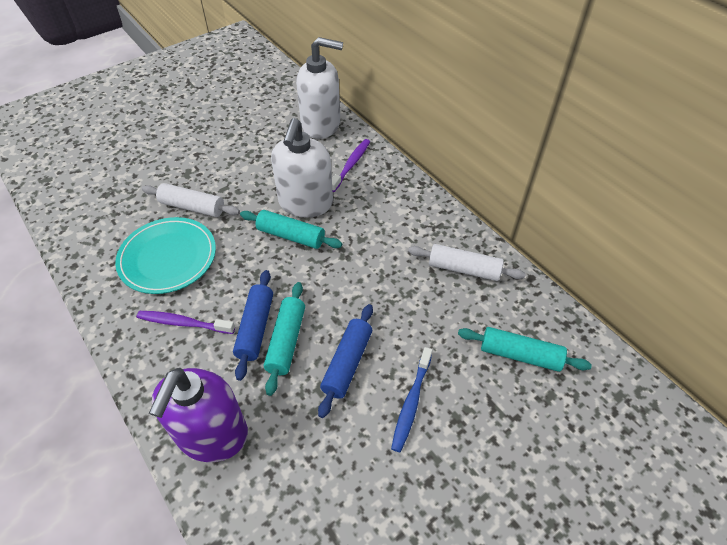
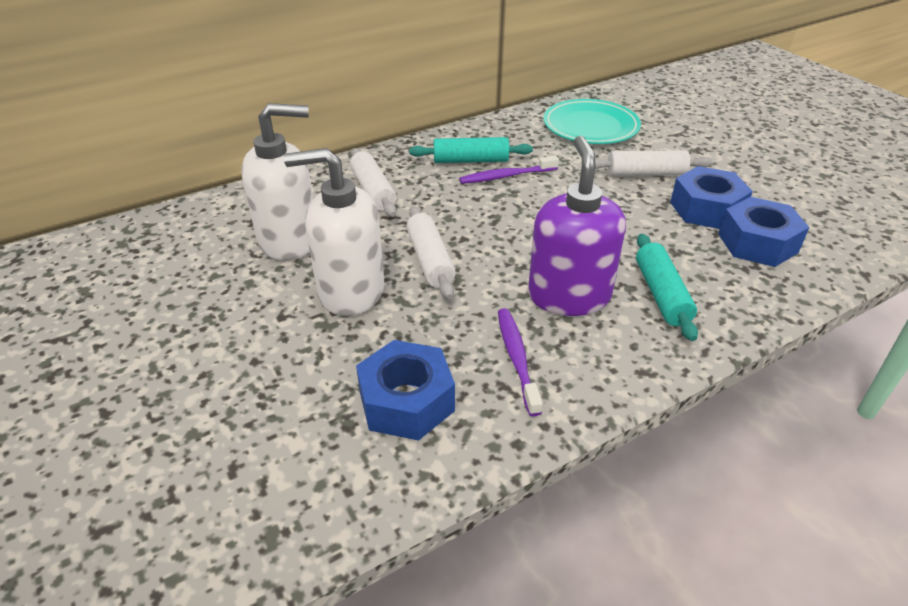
blue nut: none = 0 -> [356,340,455,441] [670,166,753,229] [718,197,809,267] = 3
blue rolling pin: [233,270,273,381] [318,304,373,418] = 2 -> none = 0
blue toothbrush: [391,347,432,452] = 1 -> none = 0
turquoise rolling pin: [240,210,342,249] [264,282,305,396] [458,327,592,372] = 3 -> [409,137,533,163] [636,234,698,341] = 2
white rolling pin: [142,183,240,217] [408,244,526,281] = 2 -> [350,148,397,217] [406,206,456,299] [595,150,712,176] = 3

